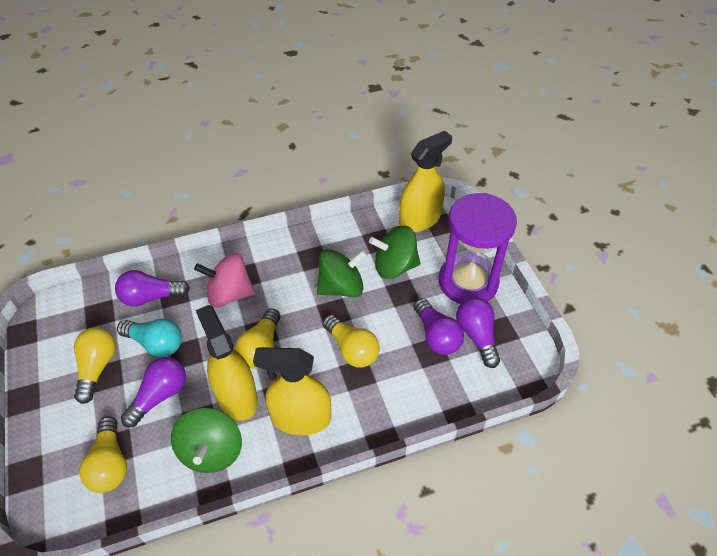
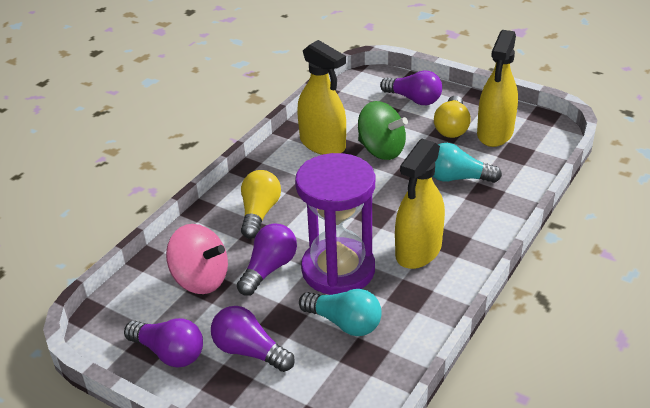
green spinning top: [171,408,242,473] [317,249,367,297] [369,225,420,279] = 3 -> [358,101,408,160] = 1
turquoise light bulb: [117,319,182,357] = 1 -> [299,289,382,336] [433,143,502,183] = 2
yellow light bulb: [74,327,116,404] [79,416,127,493] [235,308,280,369] [323,315,380,368] = 4 -> [241,170,281,239] [434,96,471,138] = 2

